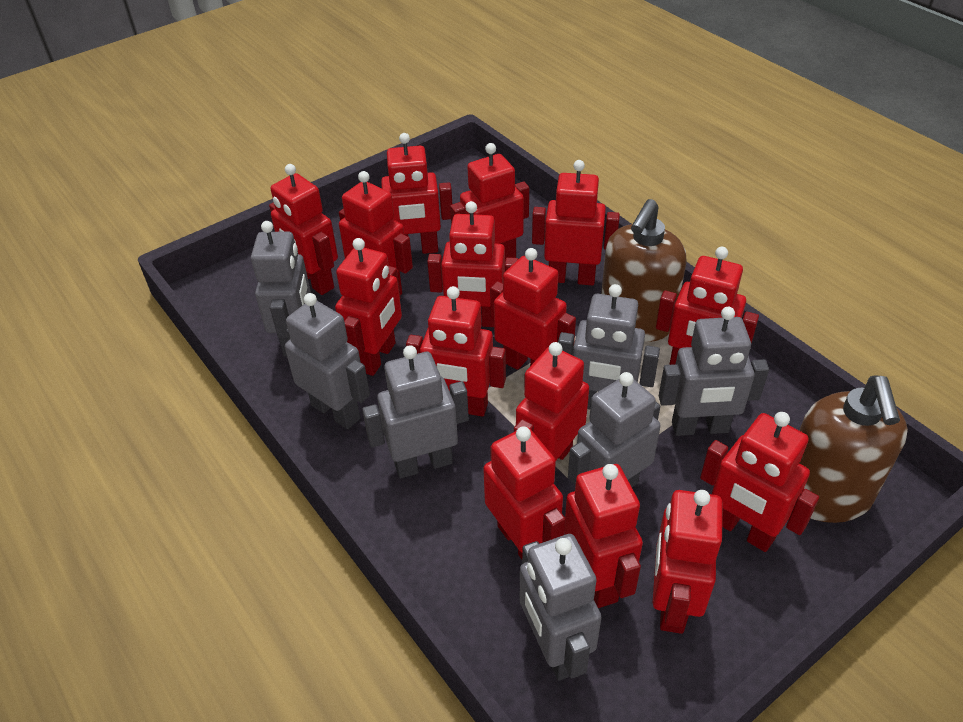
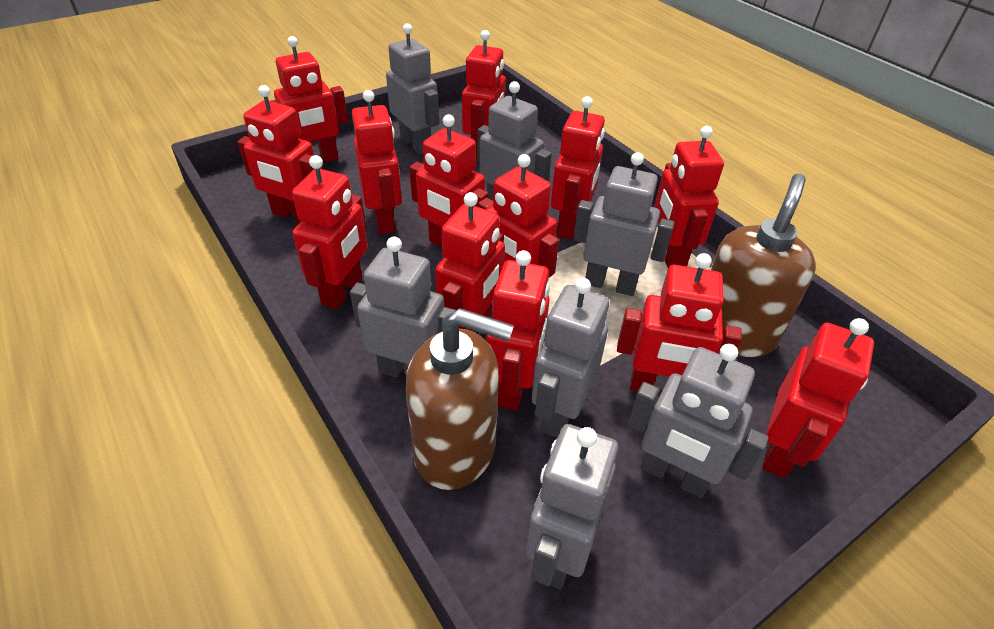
red robot: [269,164,338,295] [335,238,402,376] [339,171,413,295] [381,133,452,254] [406,286,506,417] [427,201,518,327] [450,143,529,260] [483,426,566,559] [490,248,576,370] [514,342,589,461] [532,160,620,285] [565,464,643,608] [653,490,723,634] [656,247,759,365] [700,412,819,552] = 15 -> [238,85,314,223] [271,36,348,162] [292,155,368,309] [352,90,402,234] [409,114,489,247] [435,192,505,333] [462,30,506,161] [478,154,559,278] [486,250,550,411] [551,96,605,239] [617,253,742,391] [654,126,724,268] [762,318,874,478] = 13

